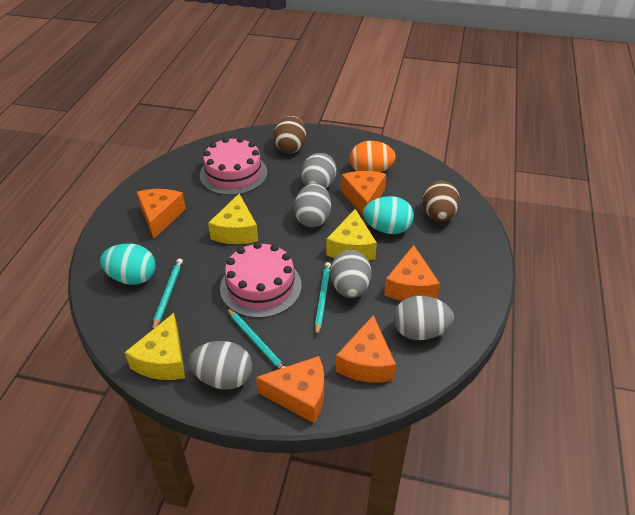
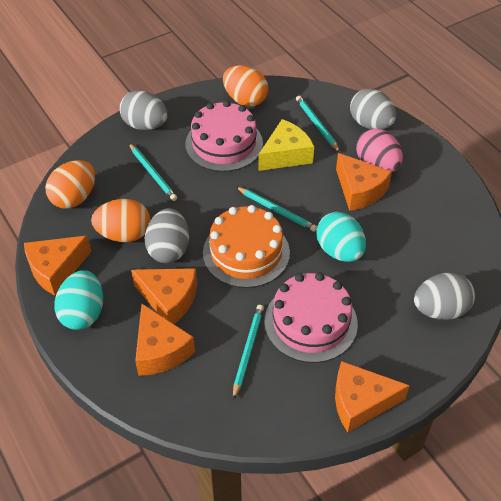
brown egg: [273,116,306,153] [422,181,460,222] = 2 -> none = 0
grey egg: [189,341,252,389] [294,183,331,227] [301,153,337,189] [330,250,372,298] [394,296,454,340] = 5 -> [119,90,168,130] [145,208,189,263] [350,88,396,129] [414,272,475,320] = 4
orange cake: none = 0 -> [203,205,290,288] = 1
orange egg: [350,141,396,172] = 1 -> [45,160,95,209] [91,199,150,242] [223,65,268,106] = 3
pink egg: none = 0 -> [356,129,403,172] = 1
turquoise pencil: [152,258,183,330] [227,308,286,369] [315,262,331,336] = 3 -> [129,143,177,201] [233,305,264,400] [236,187,317,232] [296,96,340,152] = 4
yellow cheese: [125,313,185,380] [208,194,258,244] [326,209,377,261] = 3 -> [258,119,314,171] = 1

